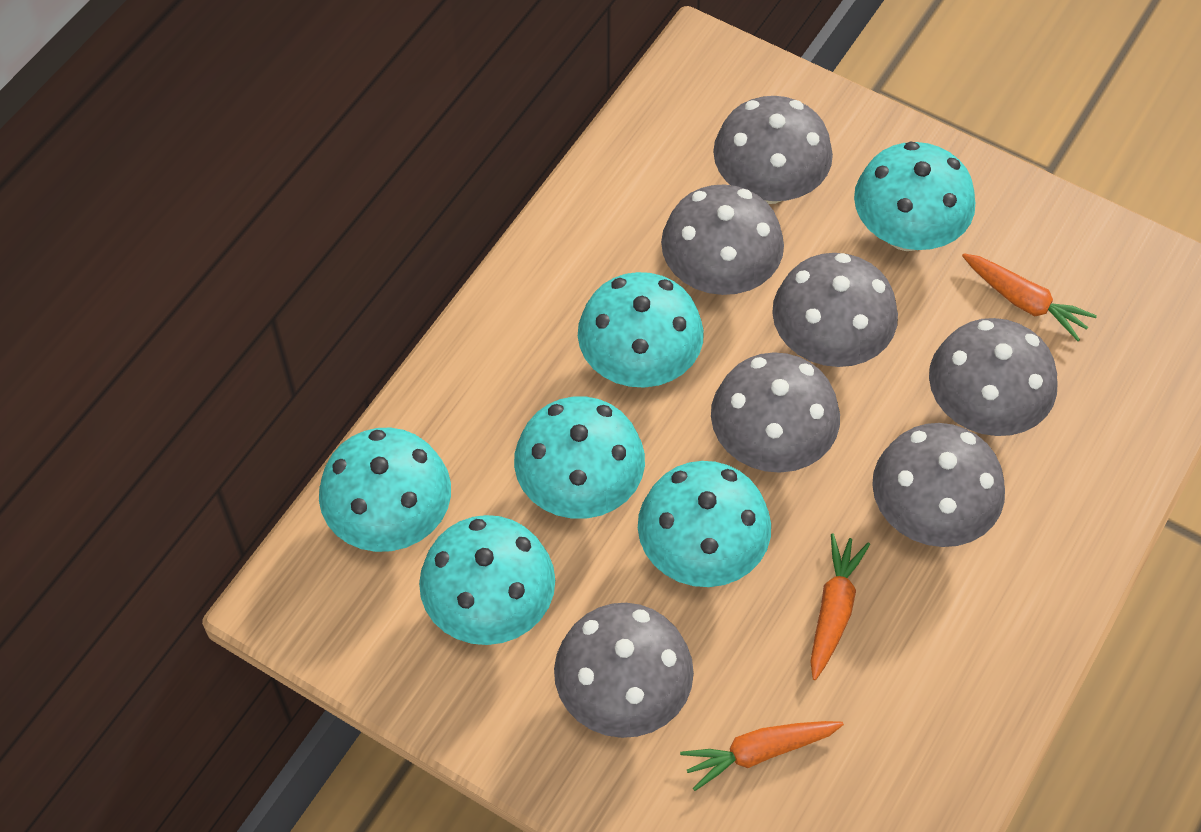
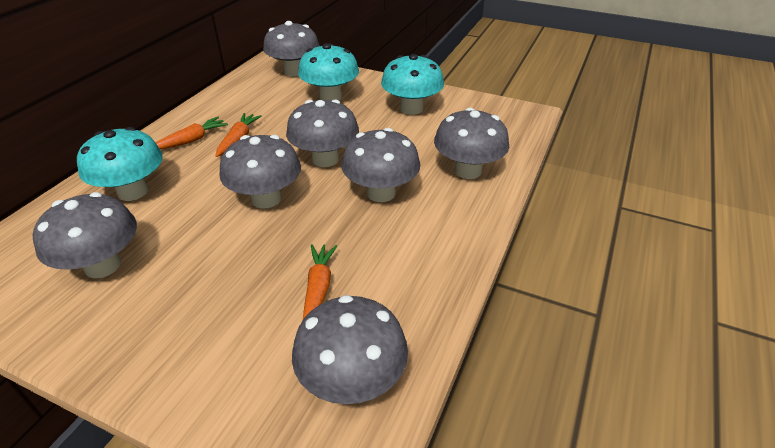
turquoise mushroom: [319,428,451,552] [419,515,555,645] [514,397,645,519] [578,272,704,388] [638,461,771,587] [854,142,975,251] = 6 -> [77,127,163,201] [298,43,359,101] [381,54,444,115] = 3

